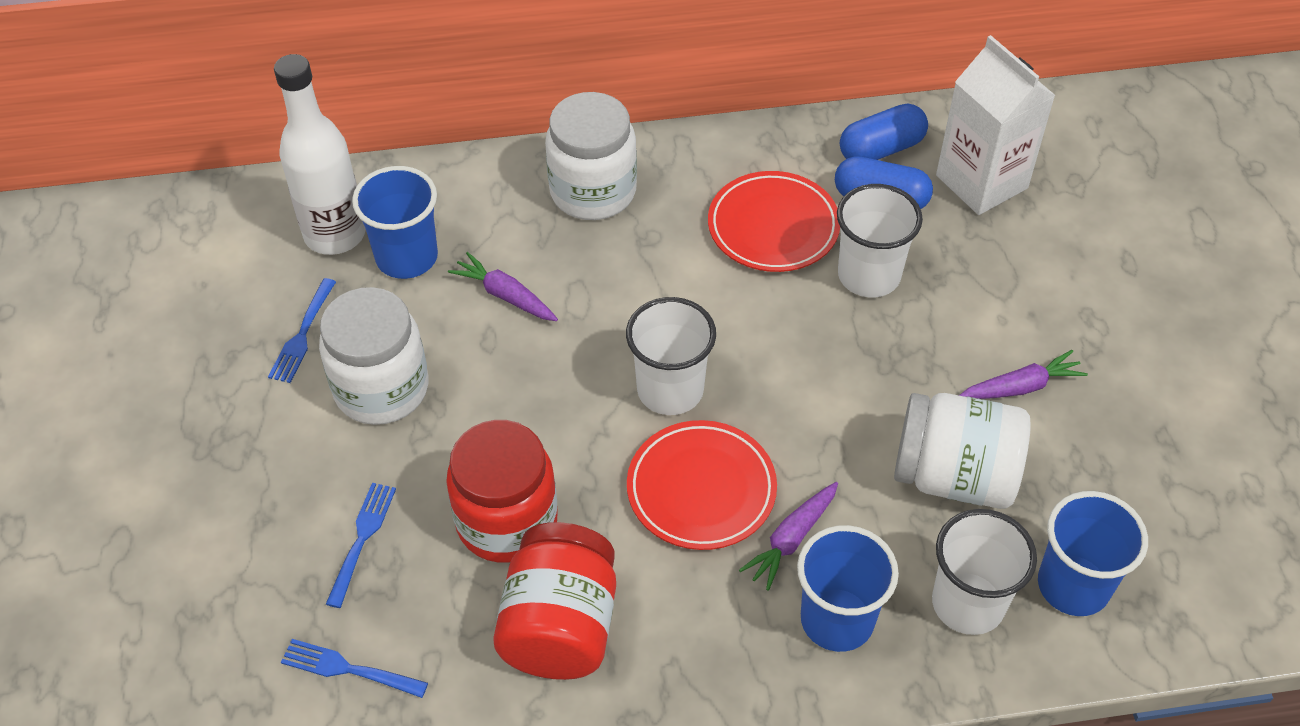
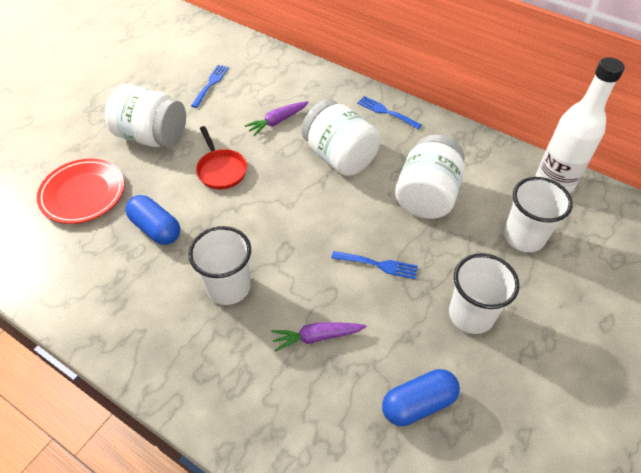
blue cup: [352,166,438,279] [797,525,899,652] [1038,491,1148,616] = 3 -> none = 0
purple carrot: [448,252,558,321] [739,482,838,591] [959,350,1088,399] = 3 -> [244,101,309,136] [271,323,367,352] = 2
red jar: [446,420,558,563] [493,522,616,680] = 2 -> none = 0
red pan: none = 0 -> [196,126,247,189] = 1
red plate: [627,420,777,550] [708,171,840,272] = 2 -> [37,158,125,224] = 1
white carton: [936,35,1056,215] = 1 -> none = 0

